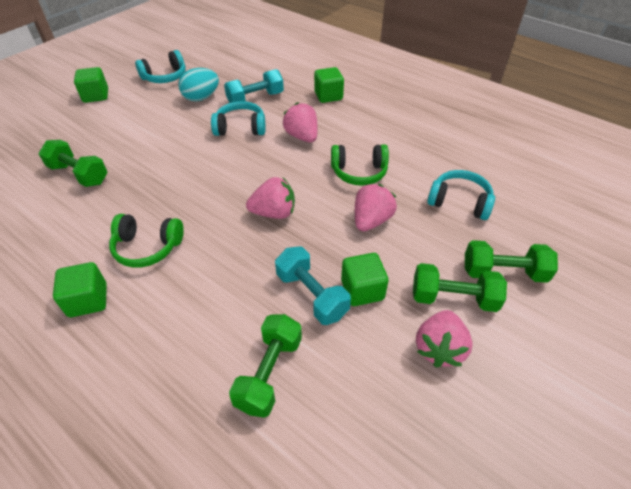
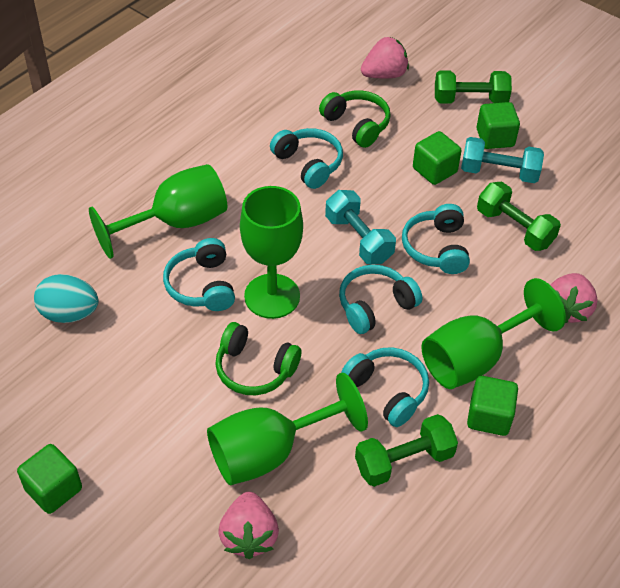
green dumbbell: [39,140,108,187] [229,314,302,418] [413,263,507,312] [465,240,558,283] = 4 -> [355,414,458,487] [435,70,512,104] [477,182,561,251] = 3
green goblet: none = 0 -> [89,164,227,259] [207,373,368,485] [240,186,303,319] [422,278,566,389] = 4
pink strawberry: [246,177,295,219] [283,102,317,142] [355,184,397,231] [416,310,473,367] = 4 -> [218,492,279,559] [361,36,409,79] [551,273,598,323] = 3
turquoise headphones: [135,50,186,83] [211,101,266,136] [427,170,495,220] = 3 -> [163,238,235,311] [270,128,343,189] [339,265,422,334] [341,347,429,427] [402,204,470,274] = 5

